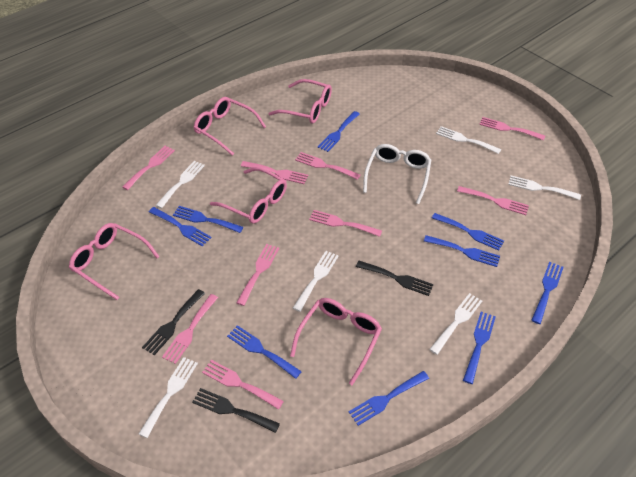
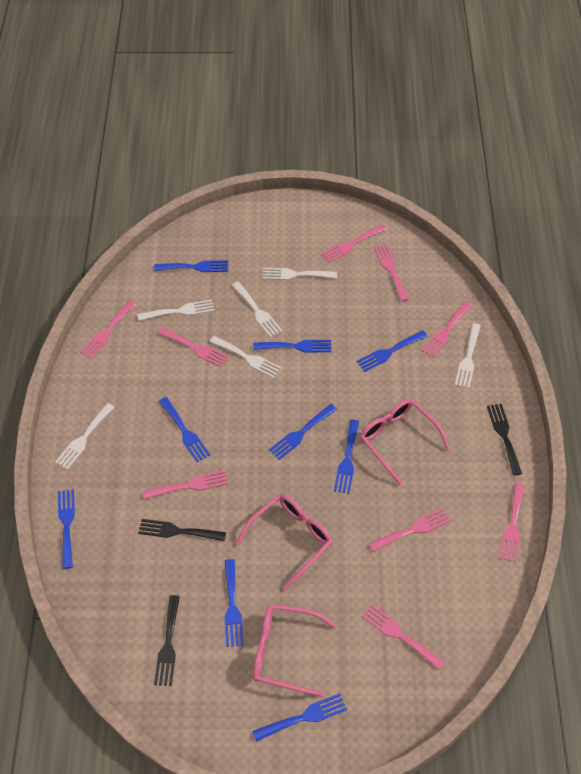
pink glasses: [69,223,160,300] [194,97,266,156] [210,167,287,224] [268,79,332,124] [290,298,382,385] = 5 -> [236,494,332,590] [253,604,337,697] [360,399,450,485] = 3
white glasses: [363,144,431,204] = 1 -> none = 0

